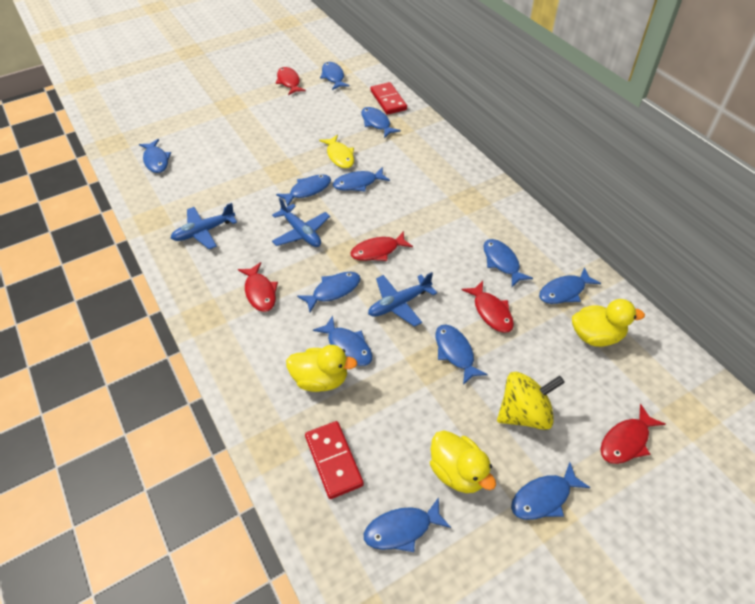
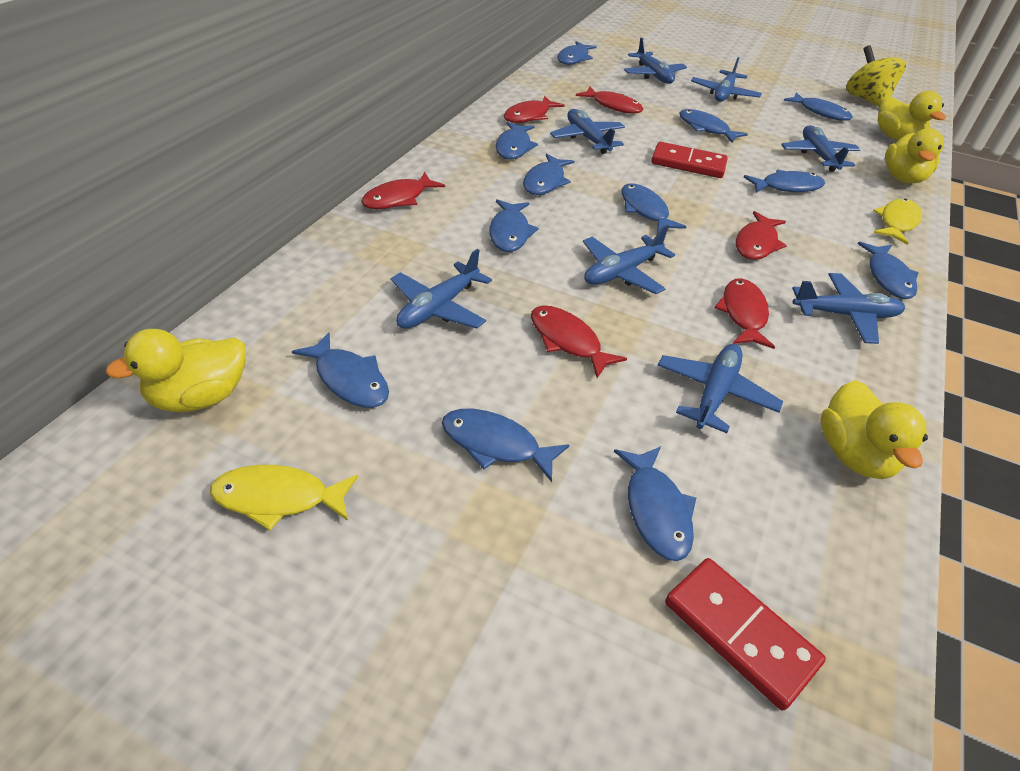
blue plane: [171,203,237,249] [272,198,330,247] [368,272,437,327] = 3 -> [391,249,492,329] [550,109,625,154] [583,225,675,294] [624,37,687,84] [657,344,783,433] [691,57,762,102] [781,125,861,172] [792,273,905,344] = 8
red fish: [238,262,278,312] [276,67,306,95] [350,231,413,261] [462,281,514,333] [600,404,665,464] = 5 -> [361,172,445,209] [504,96,565,123] [531,305,627,378] [576,87,643,113] [715,278,775,349] [736,211,787,260] = 6
yellow duck: [286,345,357,392] [430,430,496,493] [572,299,645,347] = 3 -> [106,329,246,412] [821,380,928,479] [878,91,946,141] [885,128,944,183] = 4
yellow fish: [319,135,354,168] = 1 -> [210,465,358,530] [873,199,922,245] = 2

